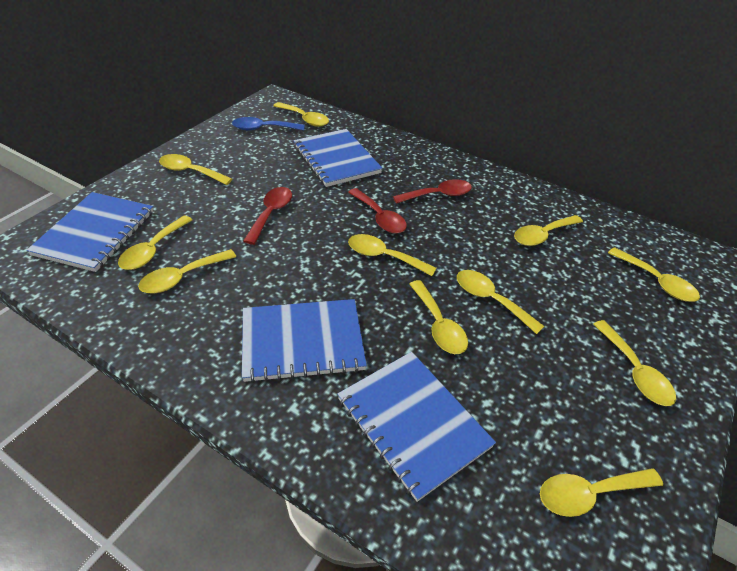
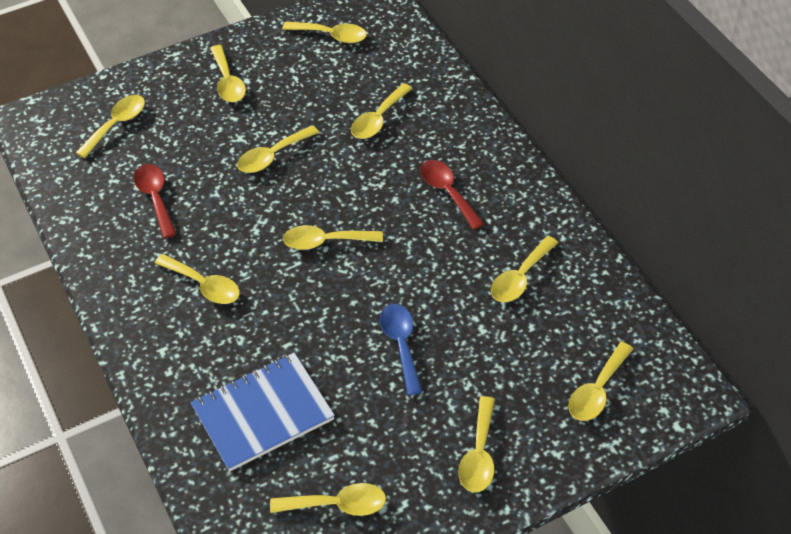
blue notebook: [26,192,154,272] [242,299,367,383] [293,129,383,187] [337,352,496,502] = 4 -> [191,353,335,472] = 1
red spoon: [243,187,292,245] [348,188,407,233] [393,179,472,204] = 3 -> [134,164,176,238] [420,160,484,230] = 2

